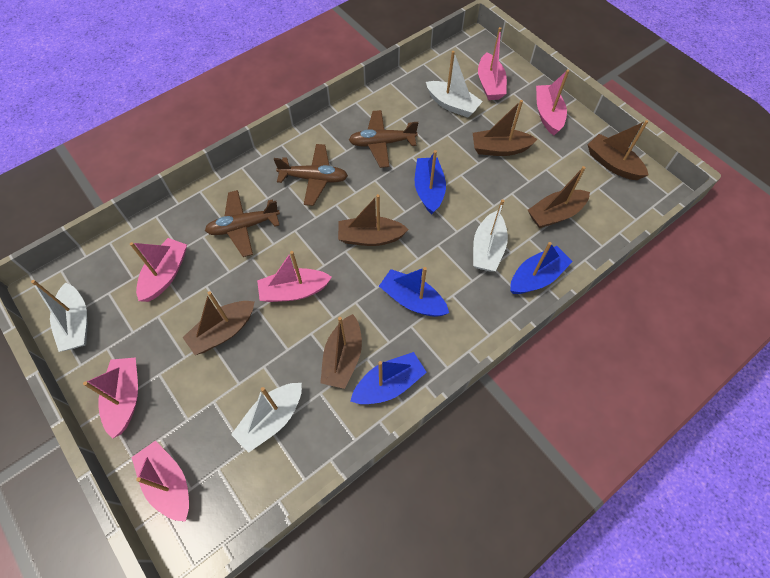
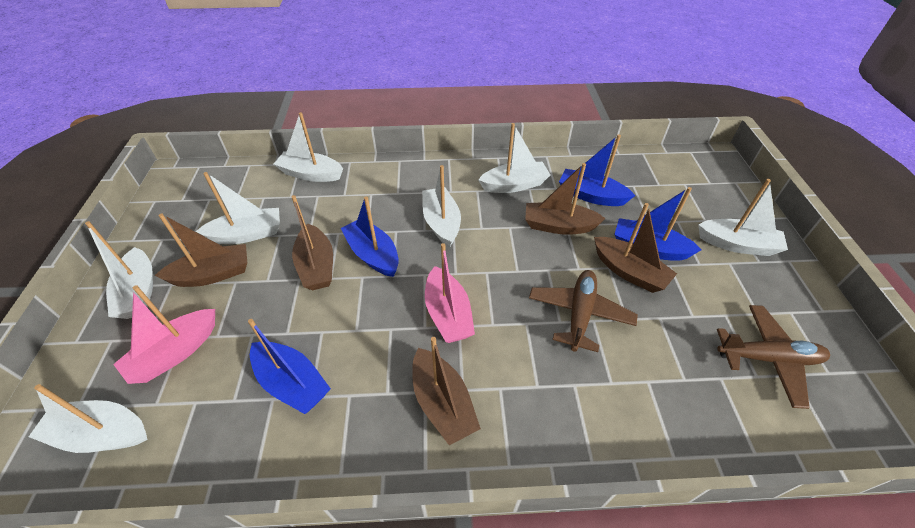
brown boat: [182,291,254,355] [320,314,362,389] [338,194,409,246] [473,100,537,156] [528,166,590,228] [588,120,649,180] = 6 -> [154,214,247,287] [291,195,333,290] [412,337,481,445] [525,163,606,235] [594,203,677,293] = 5
brown plane: [205,190,280,257] [274,144,348,206] [349,110,418,168] = 3 -> [529,270,638,352] [717,305,830,409] = 2
pink boat: [83,357,138,439] [130,238,187,302] [131,440,189,522] [257,251,332,302] [478,27,507,100] [536,70,569,135] = 6 -> [113,285,215,384] [425,243,475,343] = 2
white boat: [31,280,87,352] [231,383,302,453] [426,51,483,118] [473,199,508,272] = 4 -> [29,384,148,453] [85,221,153,319] [196,172,280,244] [273,112,343,182] [422,165,461,247] [478,123,550,193] [698,179,788,256] = 7

